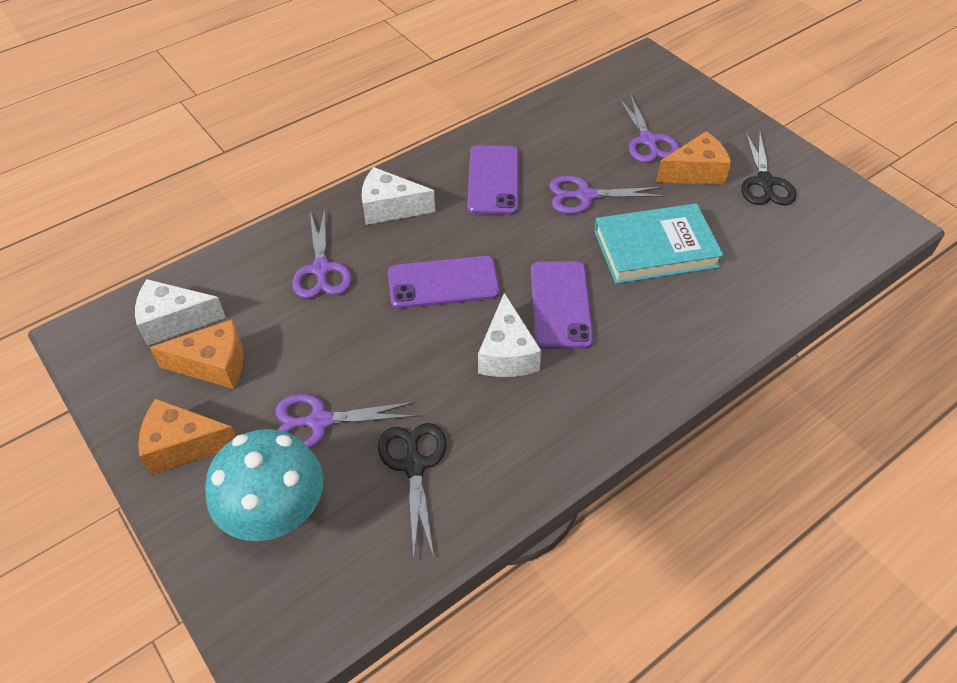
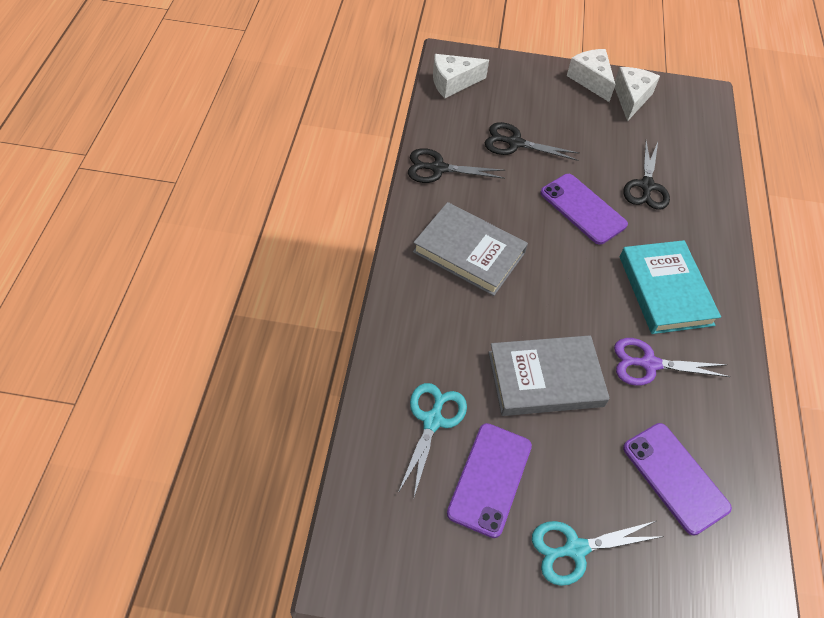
black scissors: [378,423,446,559] [741,131,796,206] = 2 -> [408,148,505,183] [485,122,580,161] [623,141,670,210] = 3
grey book: none = 0 -> [413,202,528,296] [488,335,610,416] = 2
orange cheese: [138,398,236,475] [150,319,244,389] [656,131,731,185] = 3 -> none = 0
purple scissors: [275,394,417,449] [292,208,352,299] [549,175,665,214] [618,93,680,163] = 4 -> [614,338,730,386] = 1
turquoise mushroom: [205,429,323,541] = 1 -> none = 0
turquoise scissors: none = 0 -> [398,383,467,497] [532,521,664,586] = 2

